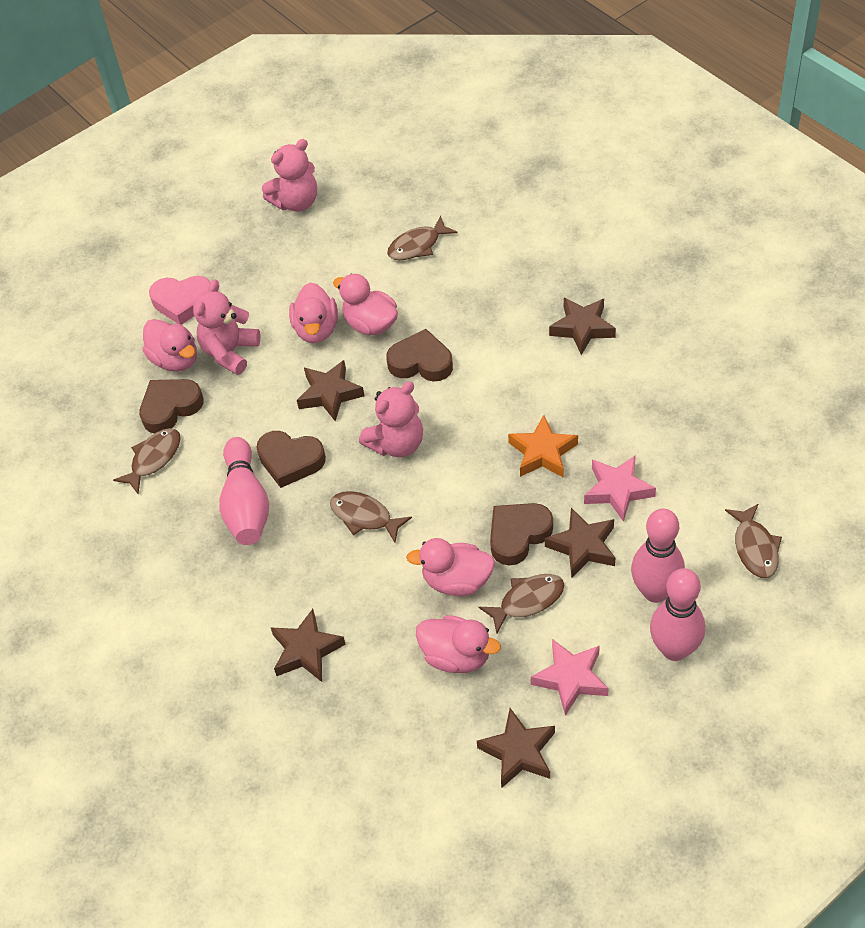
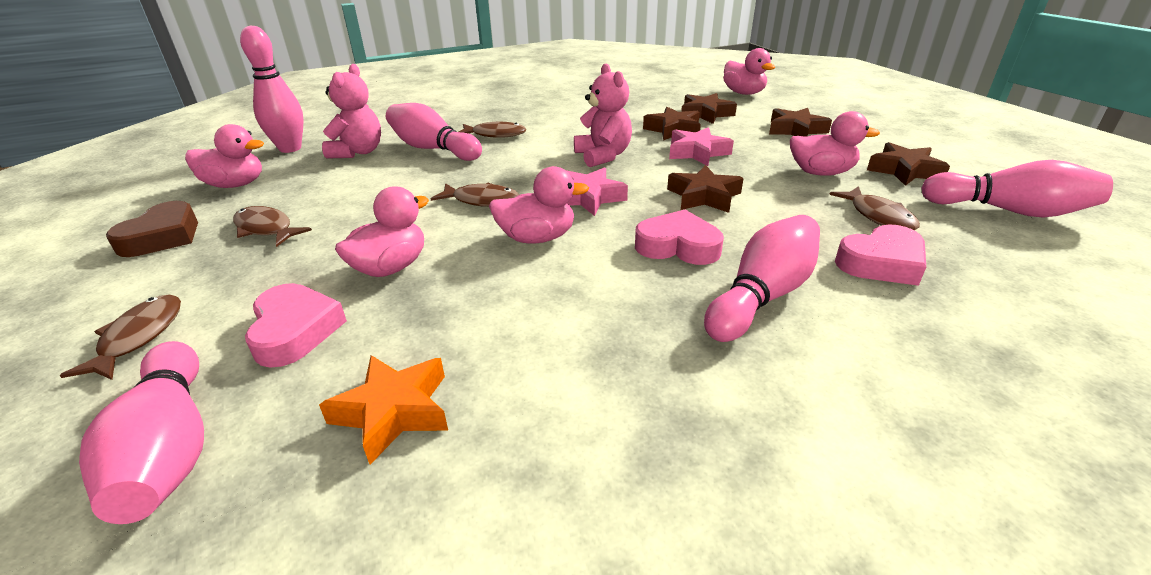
brown heart: [139,379,204,433] [256,431,326,488] [386,329,453,381] [490,503,553,566] = 4 -> [106,201,198,257] = 1
pink bowling pin: [219,437,269,545] [631,508,685,603] [650,568,705,661] = 3 -> [79,341,204,524] [240,25,304,153] [386,103,482,161] [704,215,820,342] [922,160,1113,217] = 5
pink heart: [149,276,210,325] = 1 -> [245,283,347,368] [635,210,724,265] [835,224,926,286] = 3
pink teddy bear: [193,279,260,375] [262,139,317,212] [359,382,423,457] = 3 -> [322,64,381,159] [574,64,632,167] = 2

